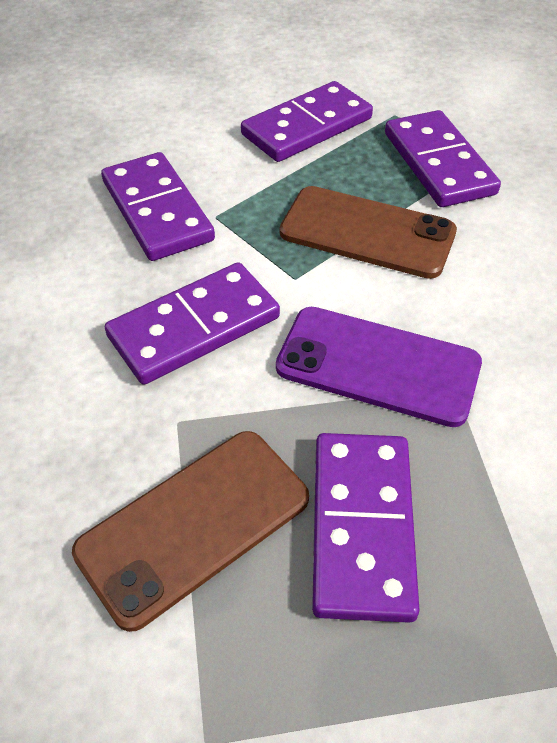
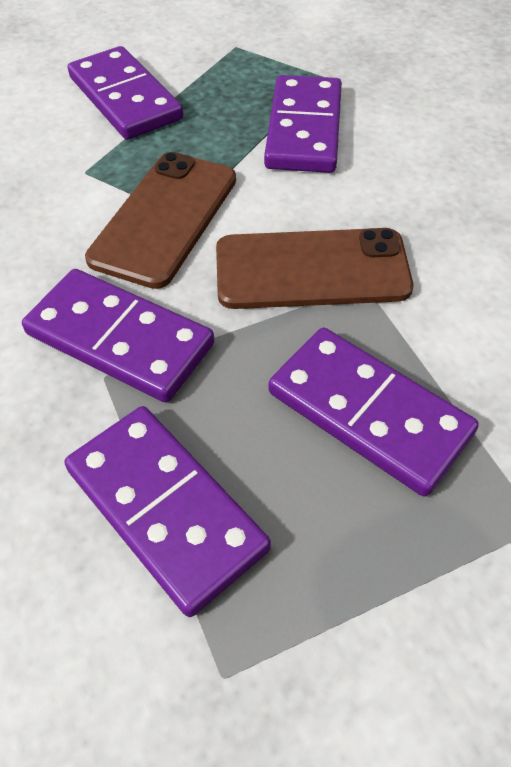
purple phone: [276,307,482,427] = 1 -> none = 0

